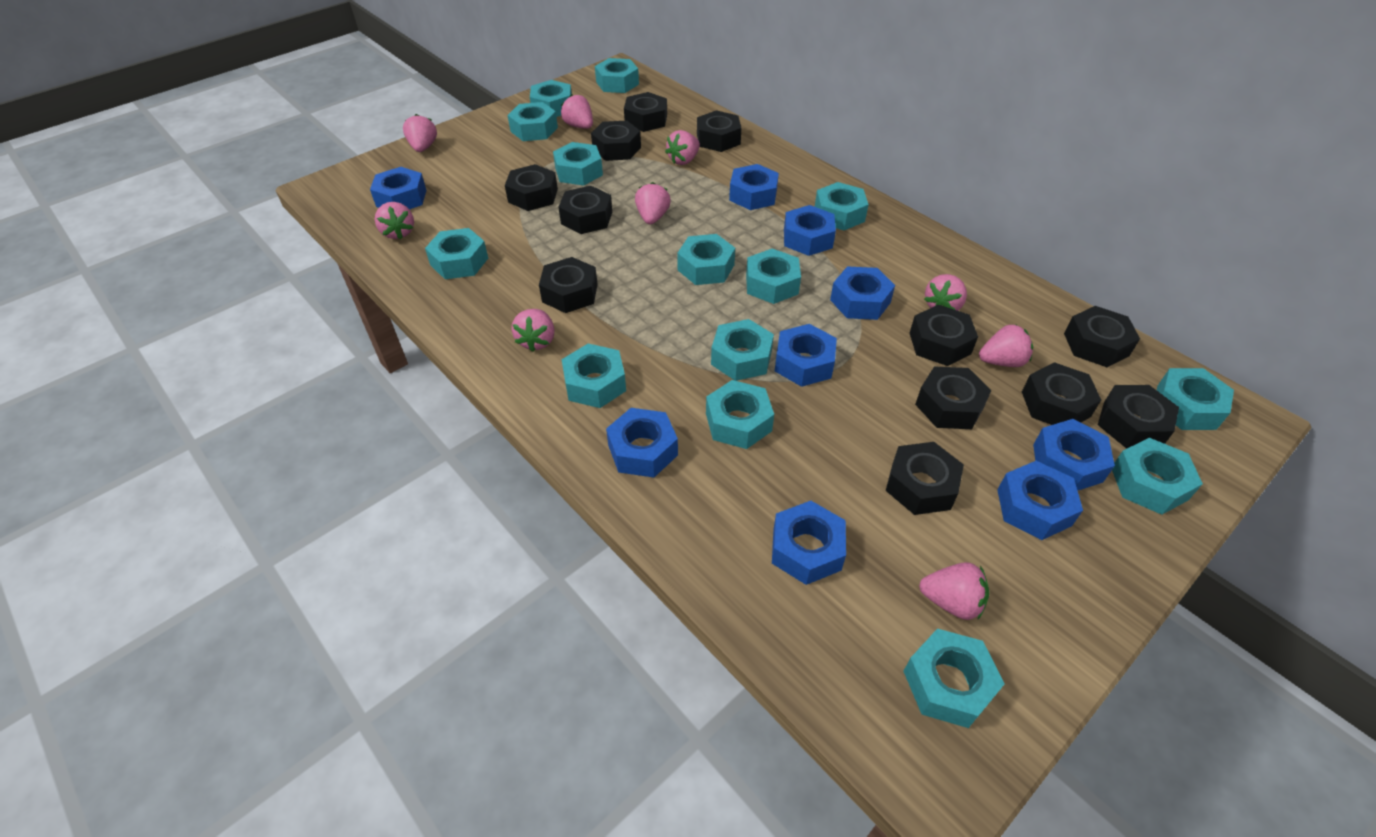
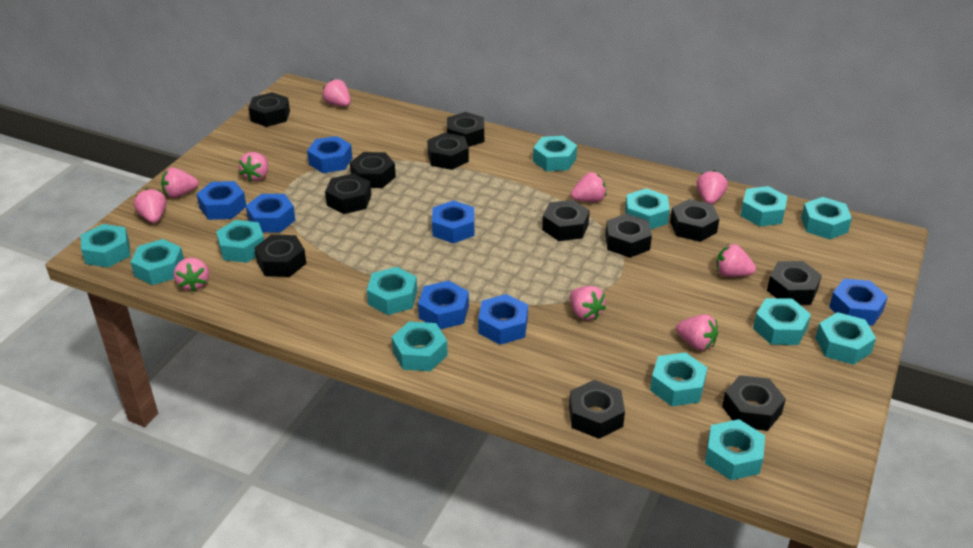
blue nut: [370,167,426,209] [606,408,678,478] [729,164,779,210] [772,501,846,585] [775,324,837,387] [784,205,836,256] [830,266,895,320] [997,461,1083,540] [1033,419,1115,491] = 9 -> [197,181,246,220] [246,194,296,233] [307,136,352,173] [418,281,469,329] [432,200,474,243] [478,294,528,345] [829,279,888,326] = 7
pink strawberry: [375,202,414,239] [403,114,437,152] [512,309,554,352] [561,94,593,129] [635,182,671,224] [665,130,700,165] [919,562,989,620] [924,274,967,311] [979,325,1033,367] = 9 -> [134,188,166,223] [161,168,199,198] [174,258,209,291] [239,152,268,182] [322,79,351,107] [570,286,606,320] [571,172,607,202] [676,314,718,351] [697,170,728,204] [716,244,756,277] = 10
turquoise nut: [425,228,488,279] [507,102,558,141] [530,80,572,117] [553,142,603,186] [561,344,626,408] [595,58,639,93] [677,234,735,285] [706,380,774,449] [711,319,774,381] [746,248,801,304] [815,182,869,230] [903,628,1005,728] [1112,438,1203,515] [1157,368,1234,430] = 14 -> [81,224,130,268] [130,239,184,285] [216,220,264,263] [367,267,417,315] [392,322,448,371] [533,136,577,171] [625,188,670,229] [650,352,708,406] [705,419,765,480] [740,186,788,227] [753,298,811,345] [801,197,852,240] [815,312,876,365] = 13

